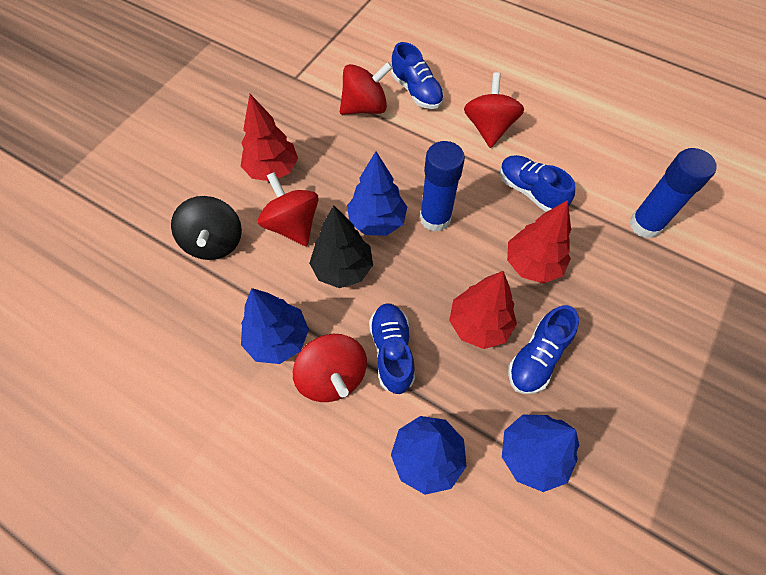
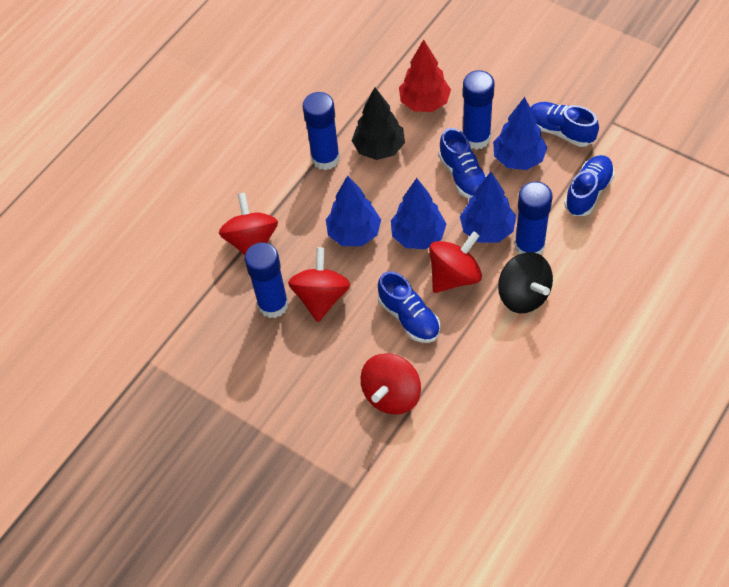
blue glue stick: [420,141,465,232] [630,148,717,238] = 2 -> [245,242,289,318] [303,92,340,170] [462,70,495,150] [514,181,553,255] = 4
red tree: [241,94,298,181] [449,271,517,349] [507,200,571,284] = 3 -> [399,39,451,112] = 1

